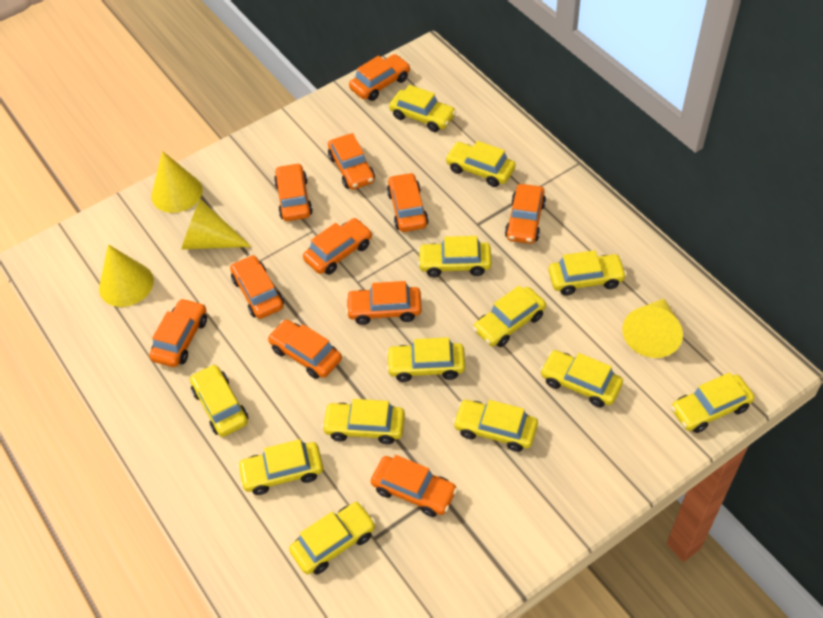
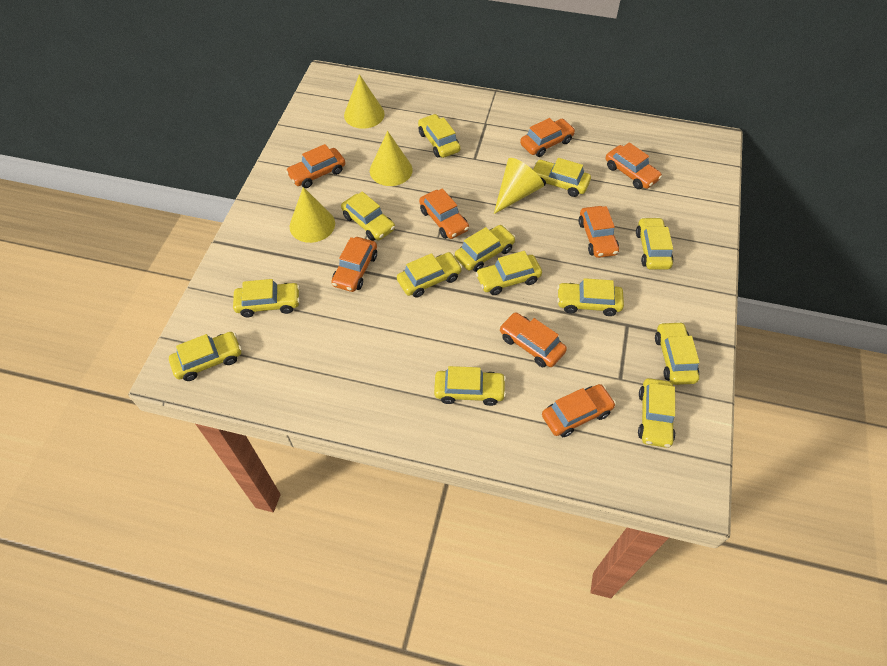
orange car: [149,298,207,367] [230,255,284,319] [267,319,342,379] [274,163,313,221] [303,218,372,275] [328,133,375,190] [346,281,422,325] [349,54,410,101] [371,455,458,517] [387,172,429,232] [505,184,546,244] = 11 -> [286,144,345,188] [331,237,377,292] [419,188,469,239] [499,312,567,367] [520,118,575,157] [542,384,616,437] [579,206,619,258] [606,142,662,189] = 8

